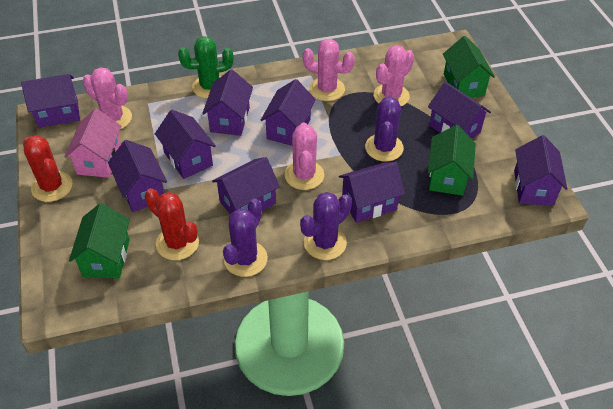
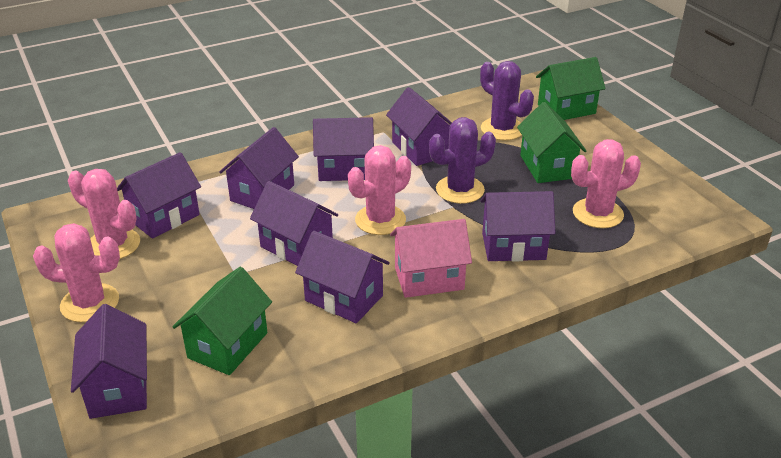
green cactus: [178,36,234,99] = 1 -> none = 0
purple cactus: [223,199,268,277] [300,192,352,260] [365,96,404,162] = 3 -> [429,117,496,204] [480,61,534,141] = 2
purple house: [21,74,80,128] [108,140,167,212] [155,110,216,179] [202,69,253,136] [212,157,280,214] [260,79,316,146] [339,162,405,223] [428,81,491,139] [514,135,567,206] = 9 -> [71,304,147,419] [117,152,201,239] [219,127,299,209] [250,181,338,266] [295,231,390,323] [313,117,374,181] [386,87,452,166] [480,191,556,262] = 8
red cactus: [23,135,73,202] [145,188,199,260] = 2 -> none = 0

